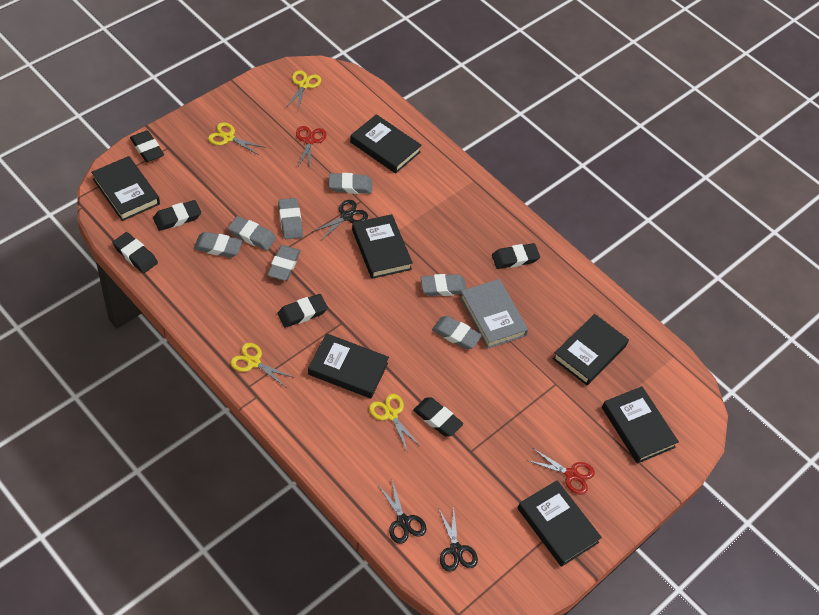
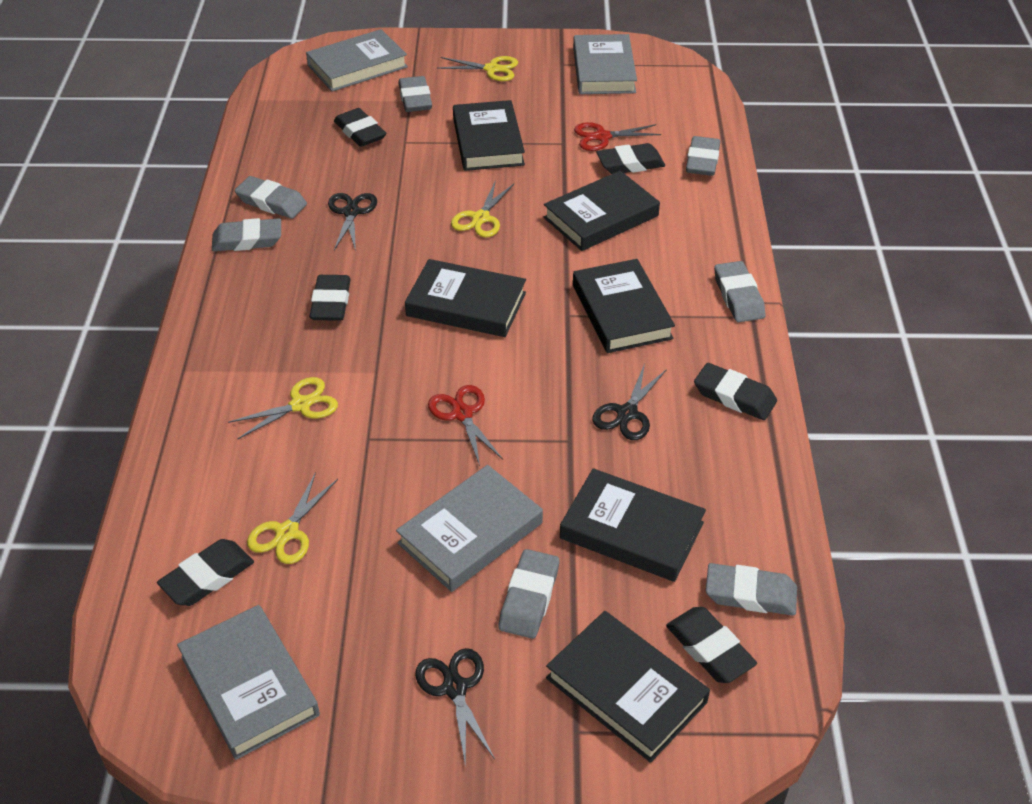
black book: [91,156,160,221] [308,333,389,399] [350,114,422,174] [352,214,413,279] [518,480,602,567] [553,314,629,385] [602,386,679,464] = 7 -> [405,259,526,337] [453,100,525,171] [544,171,660,251] [546,611,710,763] [560,468,706,582] [573,259,675,353] = 6
grey book: [460,279,528,349] = 1 -> [177,605,320,760] [306,29,408,92] [396,465,543,592] [573,34,637,94] = 4

